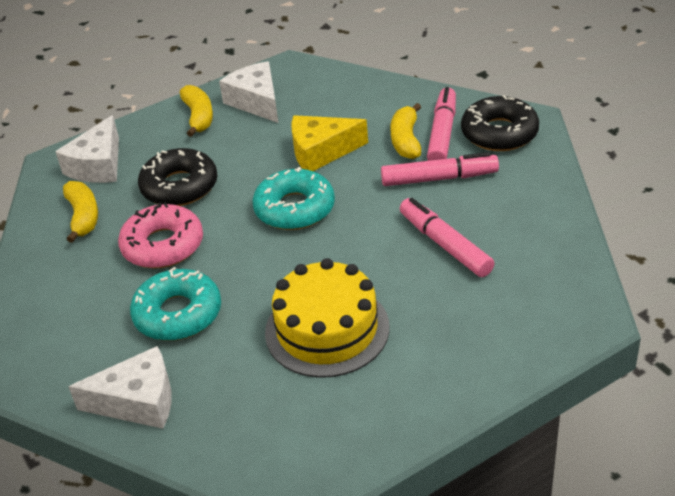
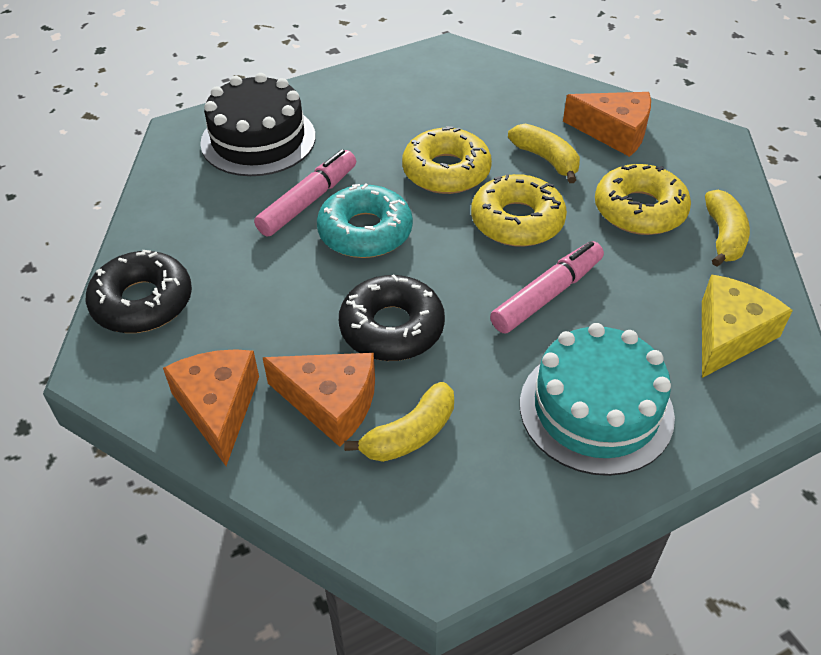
black cake: none = 0 -> [200,73,316,176] = 1
orange cheese: none = 0 -> [163,349,259,466] [262,353,375,447] [563,92,651,157] = 3
pink donut: [118,202,203,268] = 1 -> none = 0
pink marker: [381,152,499,186] [400,198,495,277] [427,87,456,161] = 3 -> [254,149,356,237] [490,241,604,334] = 2
turquoise cake: none = 0 -> [520,323,675,476] = 1
turquoise donut: [130,267,221,341] [253,167,335,230] = 2 -> [317,184,413,258] = 1
white cheese: [55,115,119,183] [68,346,172,429] [219,61,278,123] = 3 -> none = 0
yellow cake: [265,258,390,378] = 1 -> none = 0
yellow donut: none = 0 -> [402,126,492,194] [471,174,567,247] [595,164,691,235] = 3

